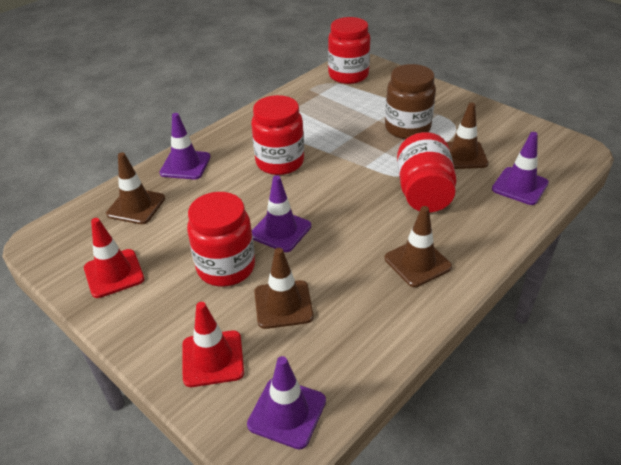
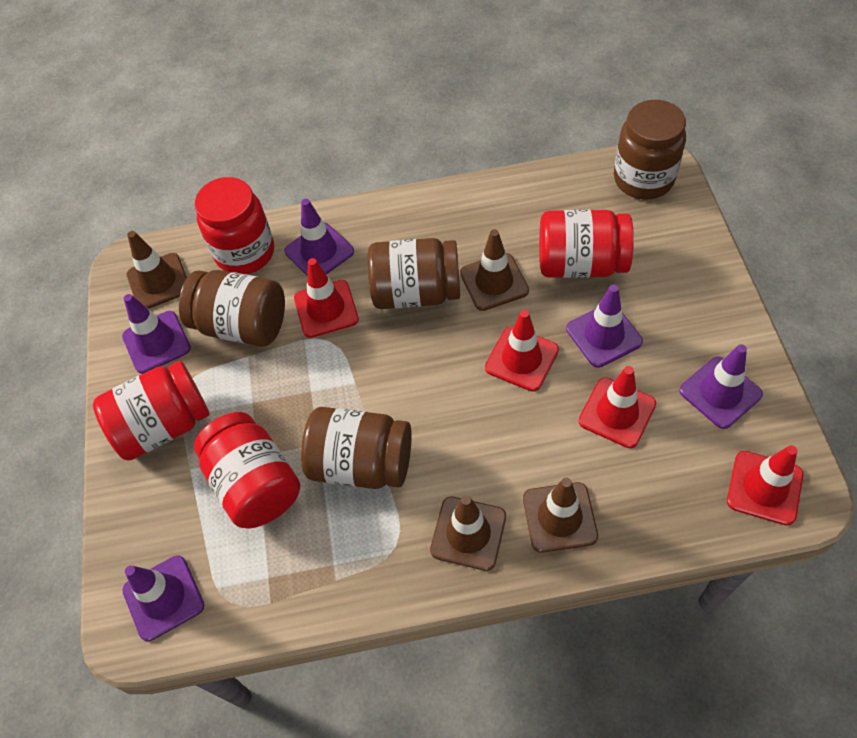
brown jar: [385,64,436,139] = 1 -> [179,270,285,347] [301,407,412,489] [367,238,460,309] [614,100,686,199] = 4
purple traffic cone: [159,113,211,179] [247,356,326,450] [252,175,311,252] [492,132,549,205] = 4 -> [122,294,191,374] [122,555,204,641] [284,199,354,275] [566,284,643,368] [679,344,763,429] = 5
red traffic cone: [84,218,144,298] [182,302,244,387] = 2 -> [294,258,359,338] [485,310,559,392] [579,366,656,448] [727,445,803,526] = 4

